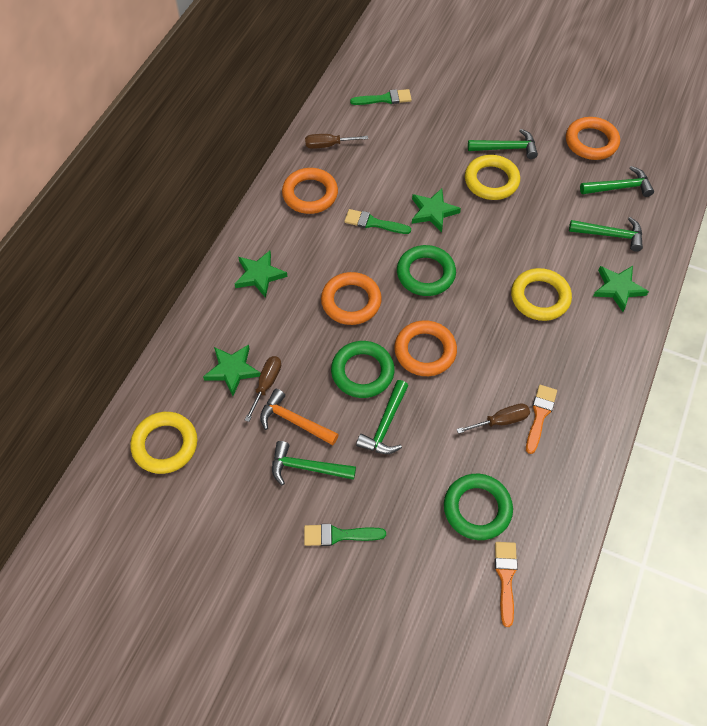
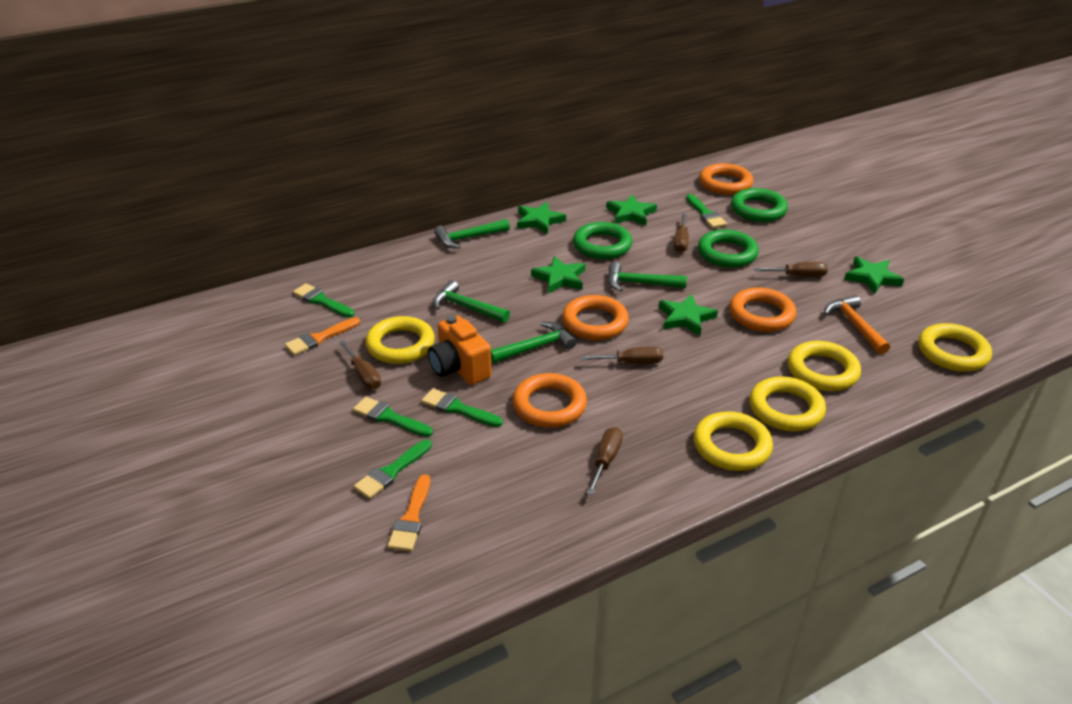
brown screwdriver: [245,356,281,422] [305,134,368,149] [457,403,530,434] = 3 -> [339,340,381,390] [581,346,663,364] [586,427,623,495] [674,213,689,252] [754,262,828,277] = 5
green brush: [304,524,386,546] [344,209,411,234] [350,89,412,105] = 3 -> [293,283,354,317] [353,397,433,437] [354,439,432,499] [421,388,503,427] [686,194,727,228] = 5
green hammer: [272,441,356,486] [356,380,408,454] [468,129,538,159] [569,217,643,252] [580,166,654,197] = 5 -> [433,280,510,323] [434,219,510,249] [491,322,577,363] [608,262,687,291] = 4
green star: [203,344,261,396] [235,251,287,298] [412,189,461,232] [593,266,649,312] = 4 -> [517,202,566,234] [531,256,585,293] [606,194,657,225] [659,294,718,336] [844,257,904,294] = 5
orange camera: none = 0 -> [428,316,492,385] = 1
yellow ring: [130,412,197,474] [465,155,520,200] [511,268,572,321] = 3 -> [365,316,435,364] [694,411,773,471] [749,376,826,431] [788,341,861,391] [918,323,992,372] = 5

